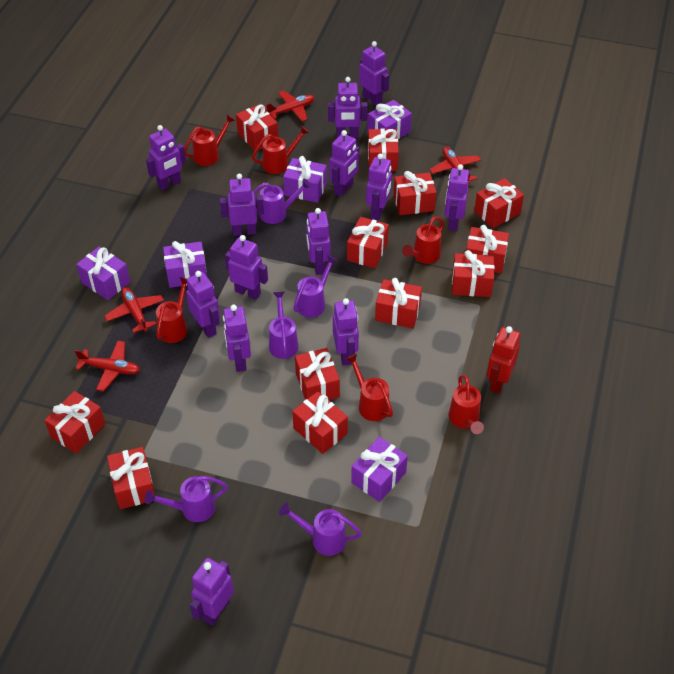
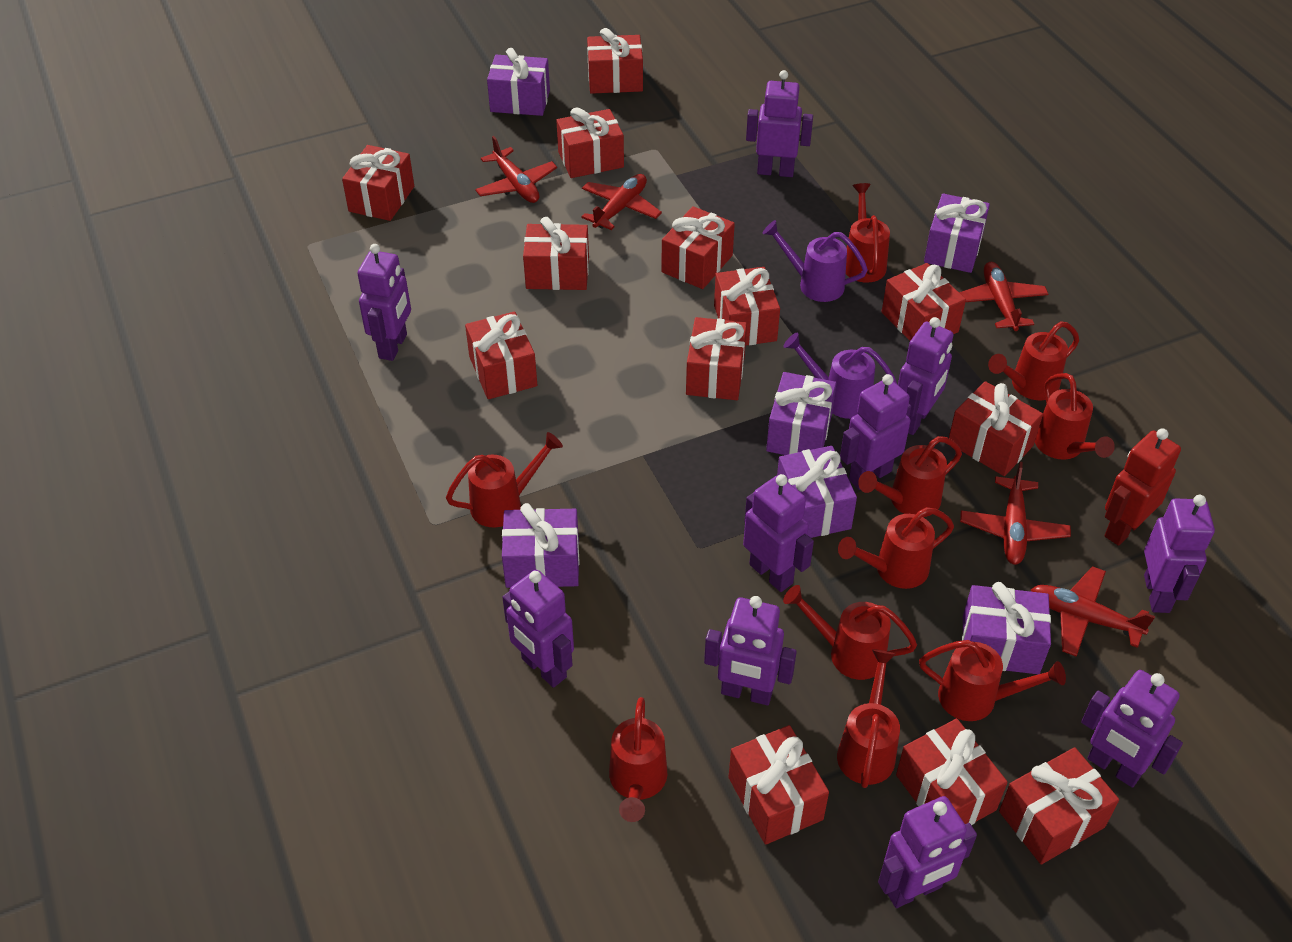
purple gift: [76,247,130,300] [163,241,207,288] [283,156,327,203] [351,437,408,502] [367,100,412,139] = 5 -> [487,48,550,116] [502,503,579,588] [766,372,836,455] [777,446,857,538] [924,193,990,273] [962,582,1051,674] = 6
purple robot: [146,125,186,190] [186,271,220,338] [190,558,234,626] [220,173,264,236] [223,305,251,372] [225,235,268,300] [307,208,330,275] [328,77,368,138] [329,130,359,197] [333,298,359,365] [359,41,389,106] [366,154,392,220] [445,164,469,231] = 13 -> [357,244,411,361] [502,570,574,688] [704,596,797,705] [743,474,814,592] [746,70,813,177] [840,374,911,490] [878,796,977,908] [898,317,953,435] [1081,670,1183,788] [1144,495,1215,613] = 10
purple watering can: [145,476,228,522] [254,179,311,224] [269,292,298,359] [279,503,362,556] [293,255,338,318] = 5 -> [762,220,868,302] [784,333,897,419] = 2
red gift: [44,391,105,454] [107,447,155,509] [236,104,278,150] [292,391,348,454] [295,348,340,400] [347,217,389,268] [368,129,399,171] [375,278,422,328] [393,171,437,215] [452,250,495,297] [466,225,509,273] [474,178,524,228] = 12 -> [342,145,414,221] [465,311,537,399] [523,217,589,290] [556,108,624,178] [587,28,643,94] [661,206,735,289] [686,317,747,400] [714,267,780,345] [729,725,829,845] [882,263,966,341] [896,719,1008,825] [949,381,1043,476] [999,747,1119,864] = 13
red plane: [75,341,140,392] [104,287,164,333] [265,90,315,121] [430,147,481,184] = 4 -> [475,136,557,203] [581,174,662,230] [959,262,1049,331] [960,462,1071,565] [1030,566,1155,657] = 5
red watering can: [156,277,187,343] [184,114,235,166] [252,126,309,174] [346,354,393,421] [402,216,444,264] [448,375,484,434] = 6 -> [446,432,563,528] [609,697,668,822] [783,585,917,680] [837,649,900,788] [838,507,954,589] [846,183,890,283] [858,436,962,517] [919,640,1066,721] [988,321,1079,400] [1035,373,1115,460] = 10

